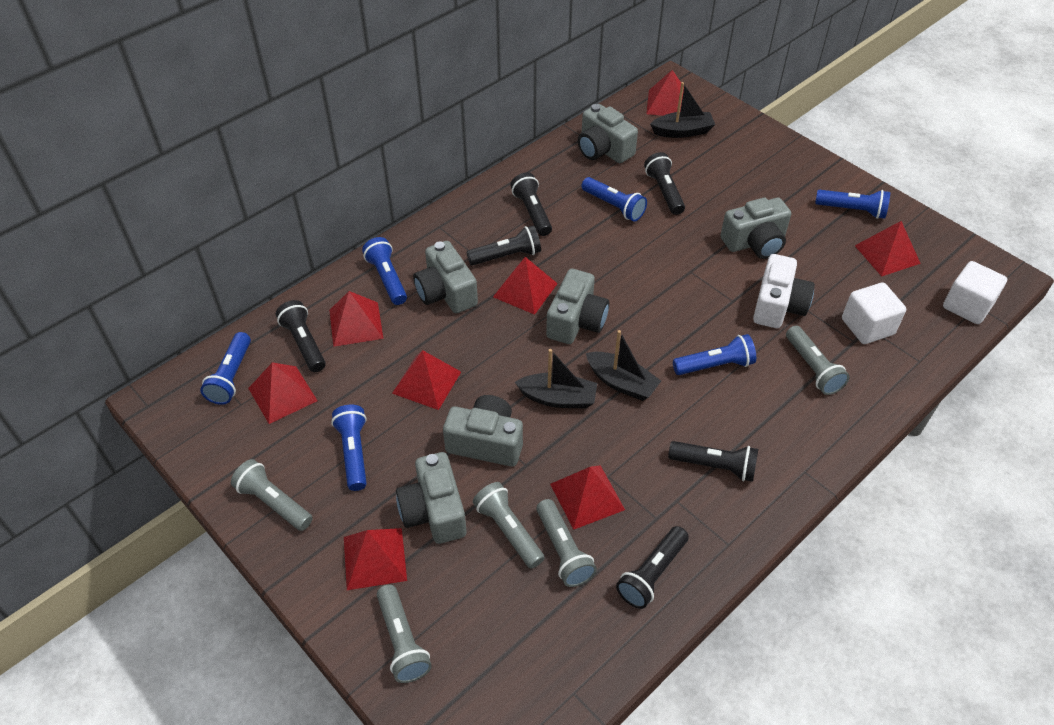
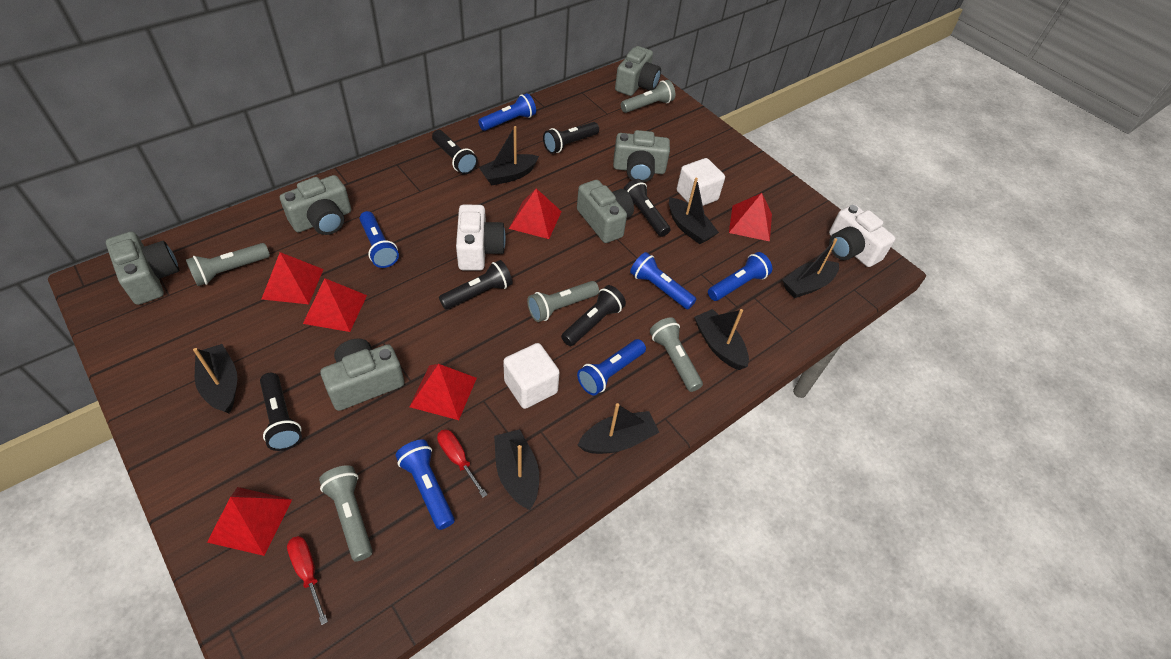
black boat: [515,349,597,408] [586,330,661,401] [650,82,715,138] = 3 -> [193,344,237,414] [479,126,539,185] [494,429,539,510] [578,403,660,454] [669,178,719,244] [694,309,749,370] [783,238,839,298] = 7
red pyramid: [248,362,318,424] [329,291,383,347] [344,528,407,590] [392,350,461,410] [493,257,558,315] [550,465,625,530] [646,70,684,116] [855,221,921,276] = 8 -> [207,487,292,556] [262,252,323,304] [303,278,367,332] [409,364,477,420] [509,188,562,239] [729,193,772,242] = 6
red screwdriver: none = 0 -> [287,536,328,625] [437,429,488,498] = 2
white camera: [753,254,815,328] = 1 -> [456,205,506,271] [829,204,895,267] = 2

